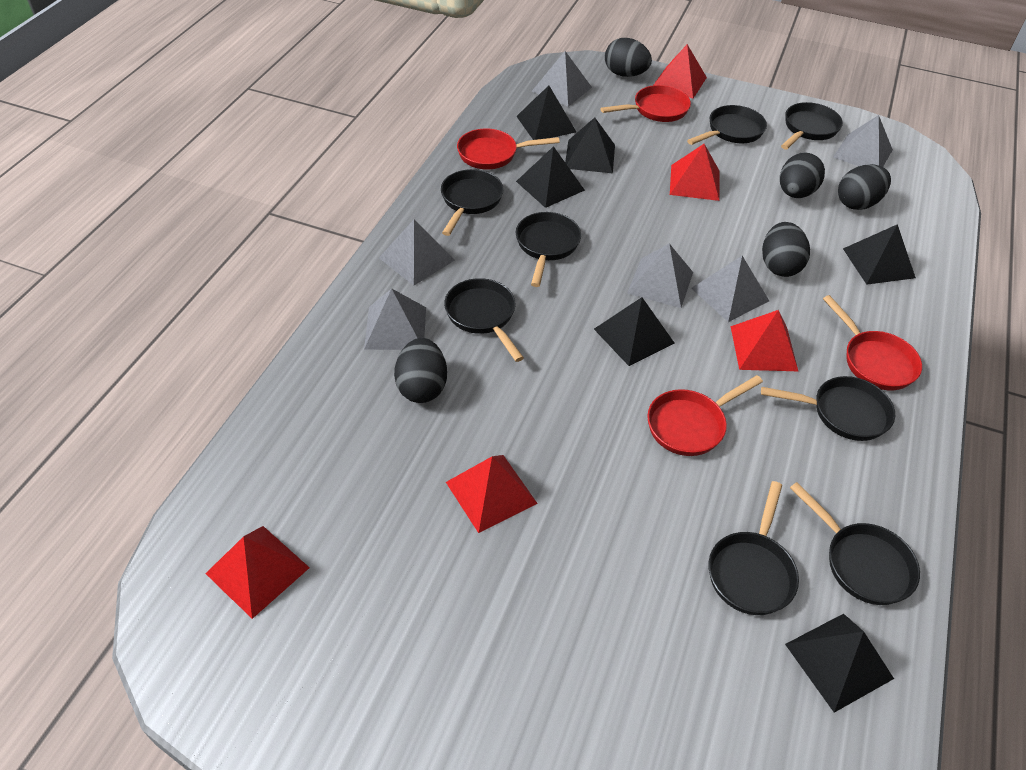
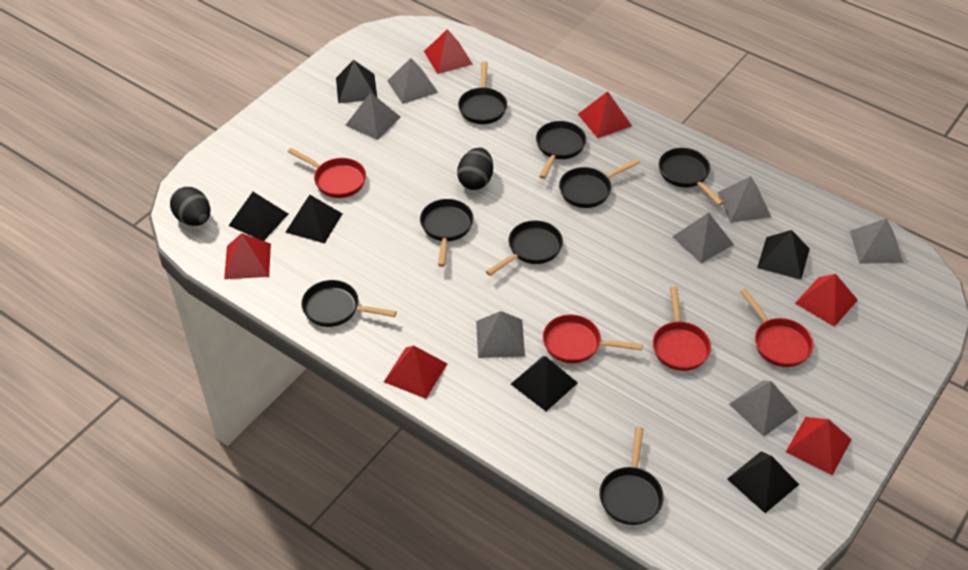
black egg: [394,338,447,403] [605,38,652,77] [762,222,810,277] [780,153,825,198] [838,164,891,210] = 5 -> [170,187,210,226] [457,148,493,190] = 2
grey pyramid: [364,288,426,350] [379,219,455,285] [532,51,592,107] [627,243,693,308] [691,256,769,322] [833,115,893,167] = 6 -> [345,92,401,140] [387,58,438,104] [476,311,525,358] [672,212,734,263] [717,176,771,223] [729,380,798,437] [850,218,903,264] = 7
red pyramid: [205,526,310,619] [446,455,538,533] [654,44,707,98] [670,144,720,201] [731,310,798,371] = 5 -> [224,233,271,279] [384,346,448,399] [424,29,473,74] [578,91,632,138] [786,417,852,475] [795,274,858,327] = 6

